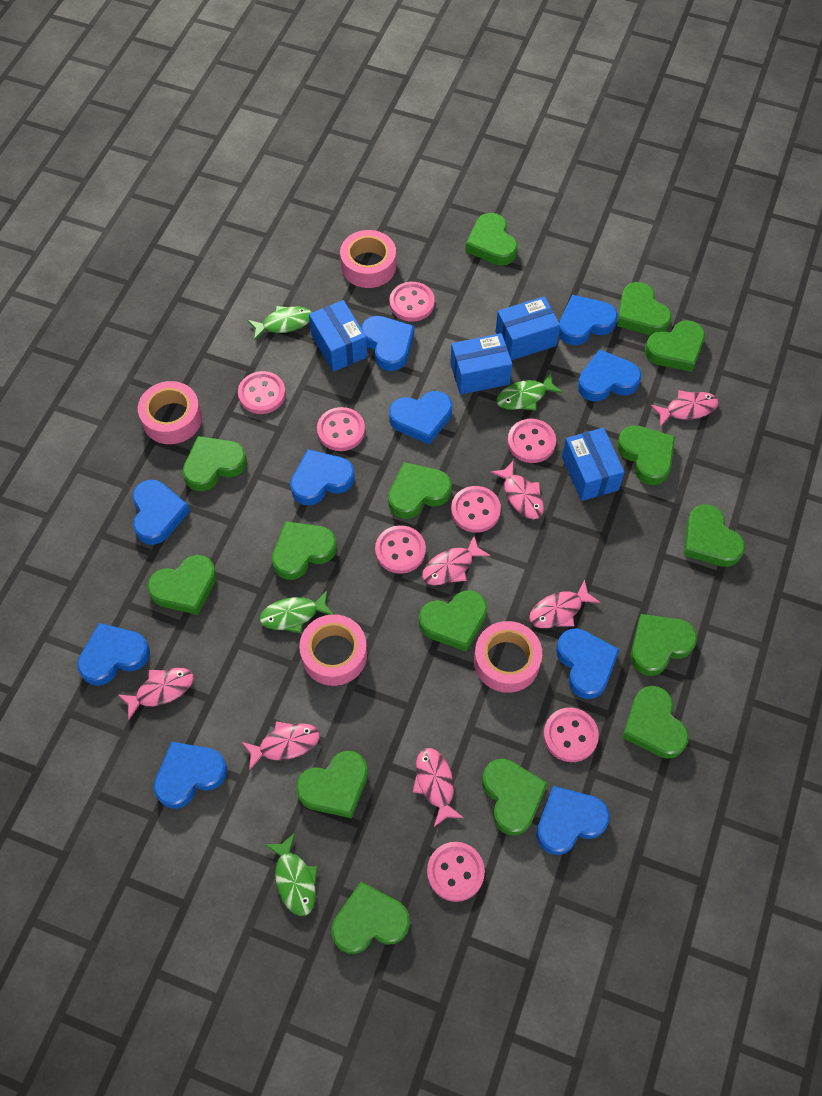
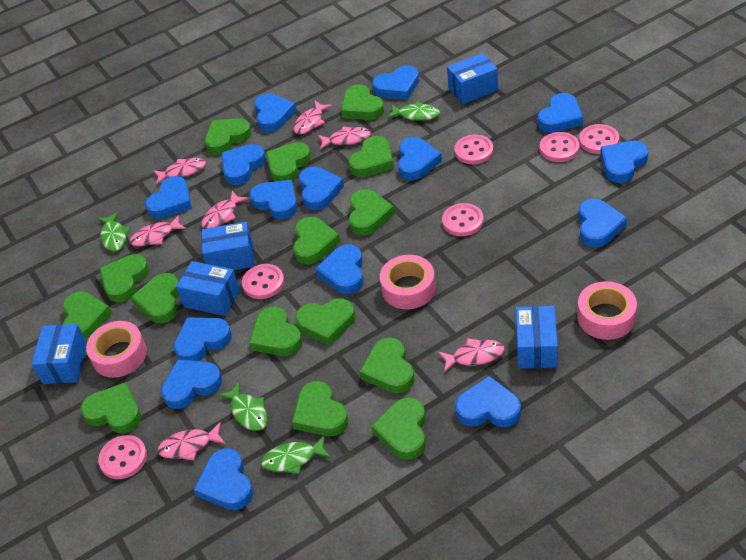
blue box: [309,300,367,372] [450,333,512,395] [495,296,560,360] [562,428,625,501] = 4 -> [31,324,87,384] [176,261,240,316] [202,222,254,270] [447,53,498,104] [516,306,558,369] = 5
blue heart: [77,623,150,686] [132,480,190,545] [154,742,228,809] [290,449,355,505] [361,316,414,371] [389,391,452,445] [536,786,610,855] [556,628,620,699] [559,295,618,345] [578,349,642,401] = 10 -> [145,176,192,219] [161,359,222,409] [174,317,232,361] [194,448,253,510] [221,144,266,185] [249,180,298,219] [254,93,296,132] [299,167,344,210] [315,244,364,294] [372,65,419,100] [398,137,442,180] [455,376,521,427] [538,93,583,133] [578,199,627,247] [600,141,648,183] = 15
pink button: [238,371,286,414] [317,407,365,451] [375,525,426,574] [390,282,435,321] [427,842,485,902] [451,486,501,533] [507,419,556,463] [543,708,599,762] = 8 -> [98,435,147,479] [242,264,284,299] [442,203,484,236] [454,135,494,164] [540,132,580,162] [579,124,619,154] = 6
pink tape: [138,381,202,444] [299,614,367,686] [340,230,396,288] [474,621,542,693] = 4 -> [86,321,147,378] [380,255,436,310] [577,281,637,340] = 3

